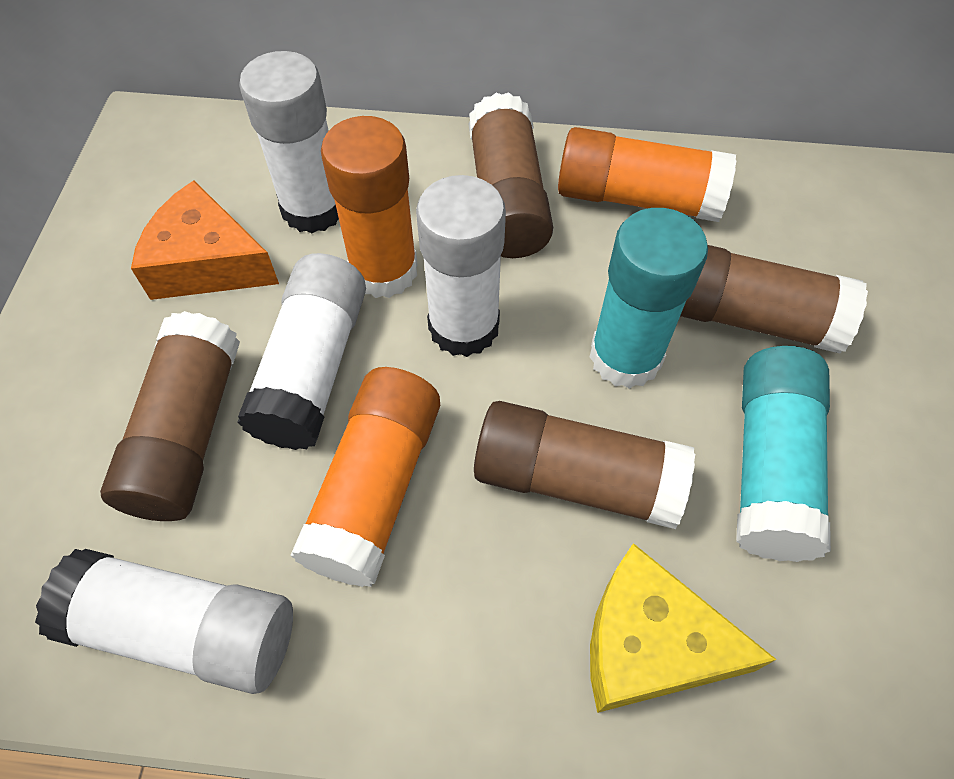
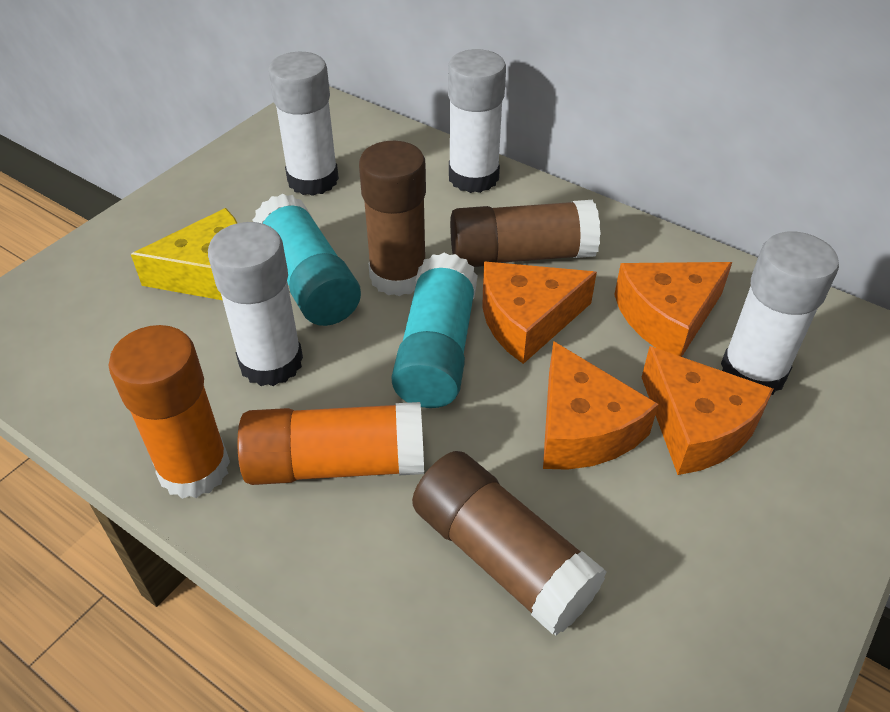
brown glue stick: [100,311,240,521] [468,92,553,258] [474,401,695,529] [680,245,868,353] = 4 -> [359,141,426,296] [412,451,606,635] [450,200,601,267] = 3
orange cheese: [131,180,279,300] = 1 -> [483,262,597,364] [543,341,659,470] [614,262,732,357] [642,346,773,475] = 4
orange glue stick: [290,367,440,587] [321,116,418,298] [558,127,737,222] = 3 -> [109,325,230,499] [237,402,424,485] = 2

